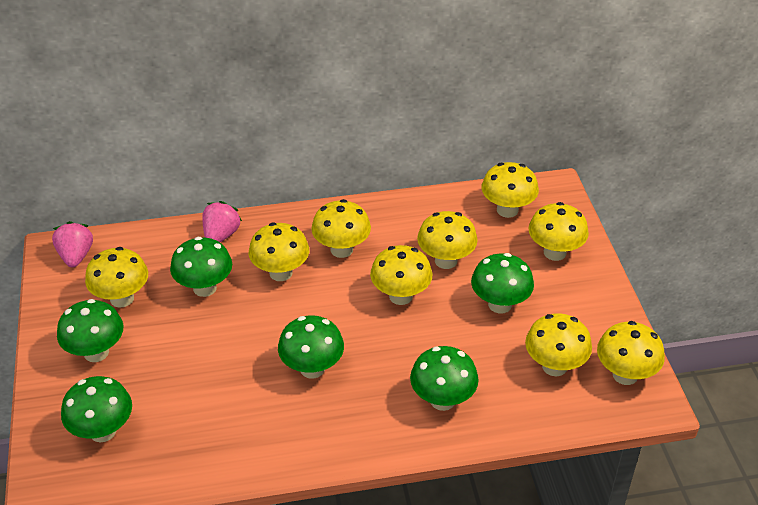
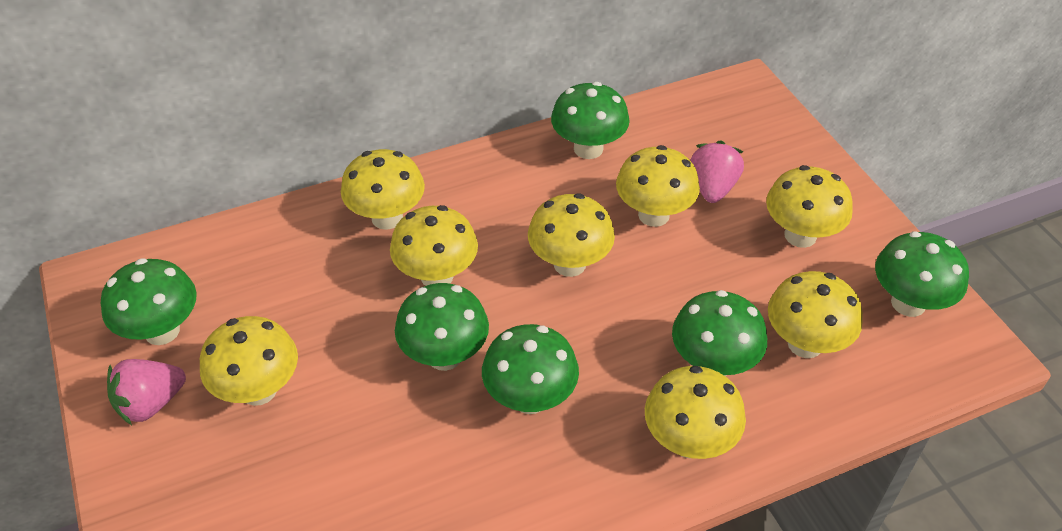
yellow mushroom: [85,247,148,308] [249,223,309,281] [311,199,371,258] [370,245,432,305] [417,211,478,269] [481,162,539,218] [525,313,592,377] [529,202,589,261] [597,321,665,385] = 9 -> [200,316,298,406] [341,149,425,230] [390,205,478,286] [528,193,615,277] [616,145,700,227] [645,366,746,459] [766,165,853,248] [768,271,863,358] = 8

